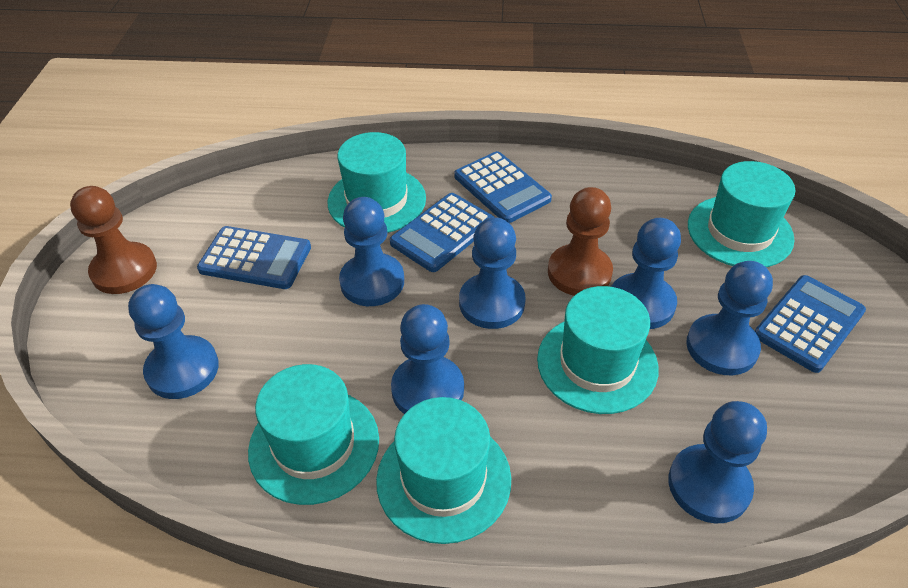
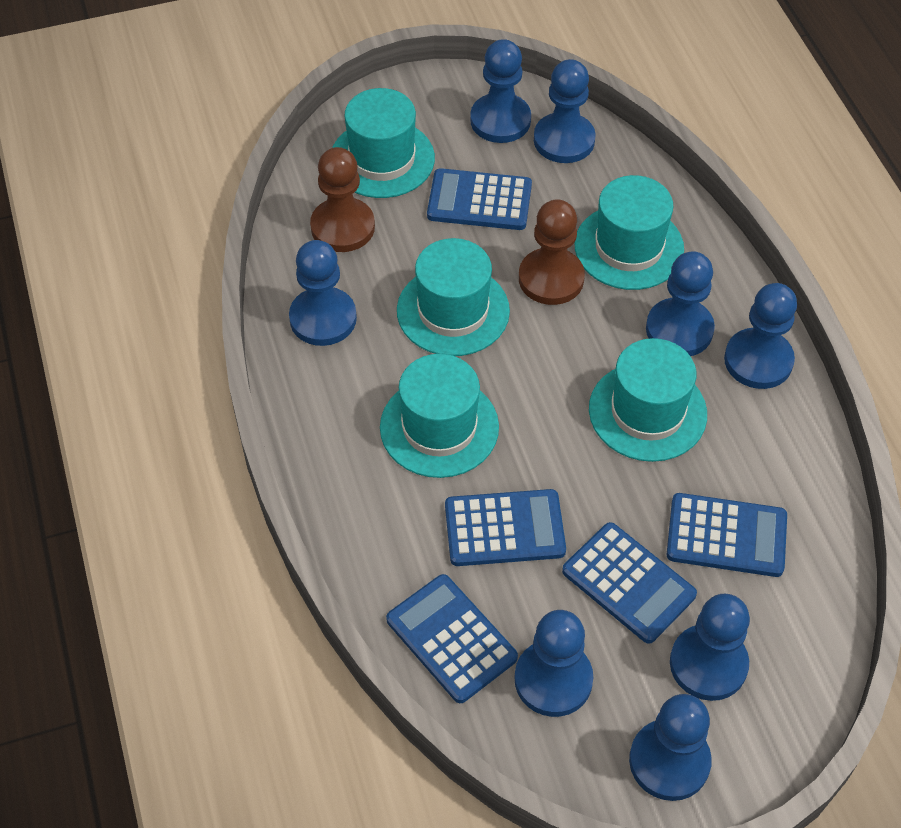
blue calculator: [197,226,311,289] [390,193,494,272] [454,151,552,223] [755,275,866,373] = 4 -> [386,574,518,703] [427,168,532,230] [445,489,566,566] [562,522,697,644] [667,493,787,577] = 5
blue pawn: [128,284,219,399] [339,197,404,306] [391,304,464,414] [459,217,526,329] [611,218,681,329] [668,401,767,523] [686,261,773,375] = 7 -> [289,240,357,346] [470,39,531,143] [515,610,593,717] [534,59,596,163] [629,694,712,801] [646,251,715,356] [670,594,750,701] [724,283,797,389] = 8

